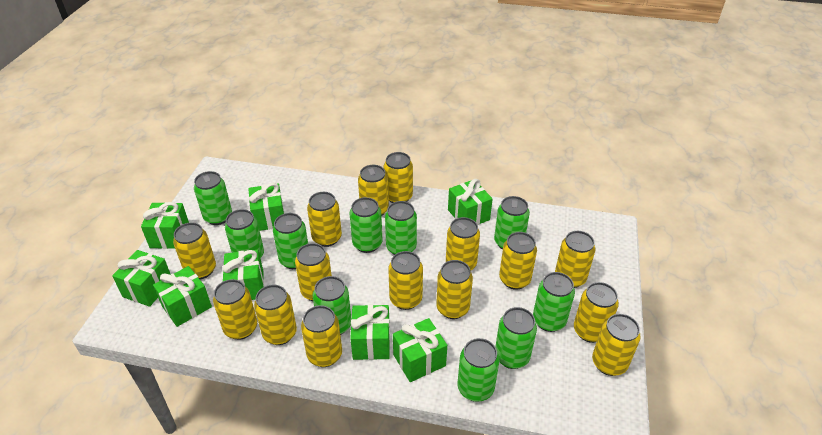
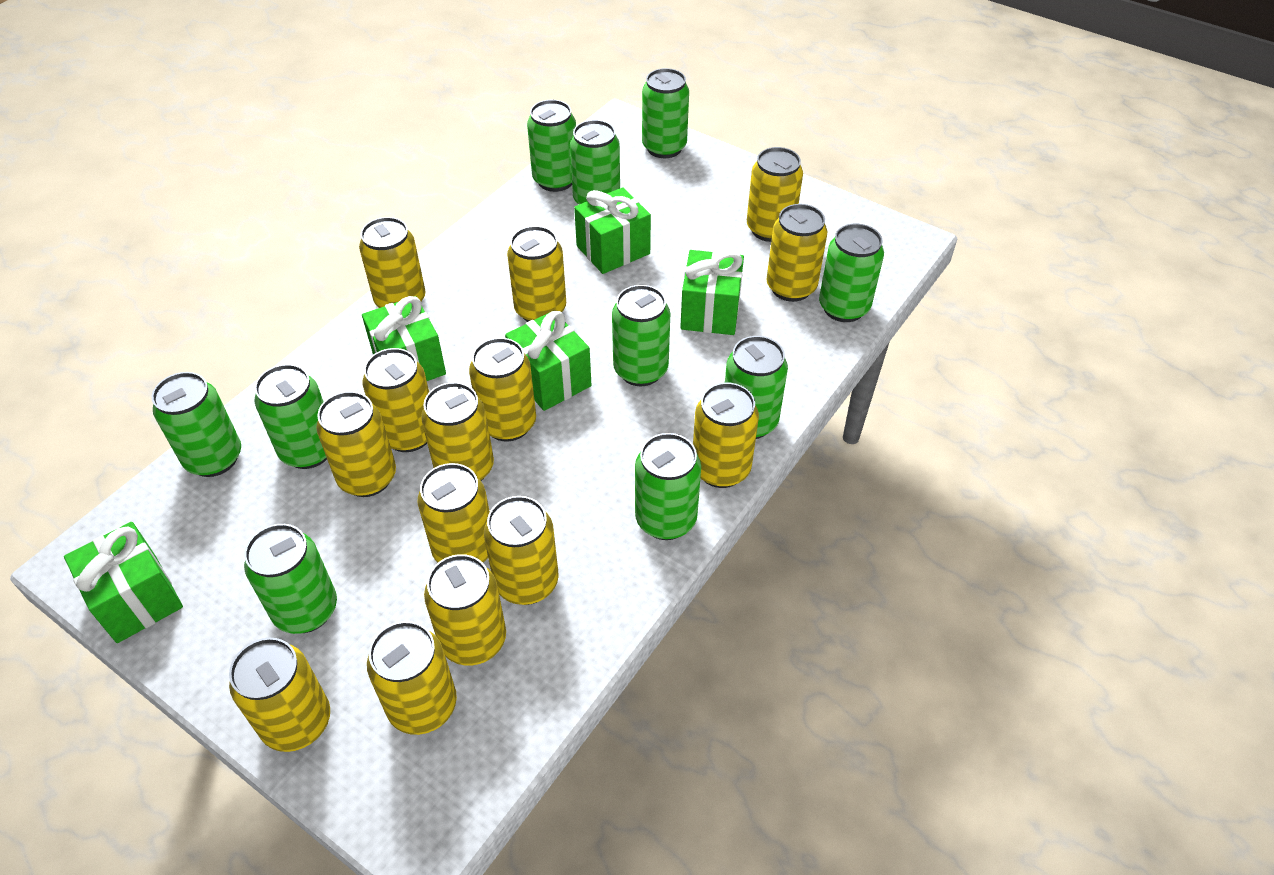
green gift: [112,250,171,307] [141,202,189,249] [153,266,212,327] [222,250,264,300] [248,183,285,231] [350,305,390,360] [393,318,447,382] [448,179,493,225] = 8 -> [64,522,183,643] [362,296,446,381] [505,311,591,411] [574,187,651,274] [680,250,744,335] = 5
yellow can: [173,222,216,279] [213,279,257,340] [254,285,297,345] [295,243,332,301] [301,305,342,367] [307,192,342,247] [358,165,389,216] [384,152,413,203] [388,251,423,310] [436,260,473,319] [446,217,480,270] [499,232,537,290] [555,231,595,288] [574,282,619,343] [592,314,641,376] = 15 -> [229,638,330,752] [316,391,396,497] [359,217,425,308] [362,348,429,452] [367,621,457,735] [418,463,490,563] [421,382,494,481] [424,554,506,666] [469,338,536,442] [484,496,559,605] [507,226,566,322] [693,383,759,488] [747,147,803,242] [766,204,827,302] = 14

